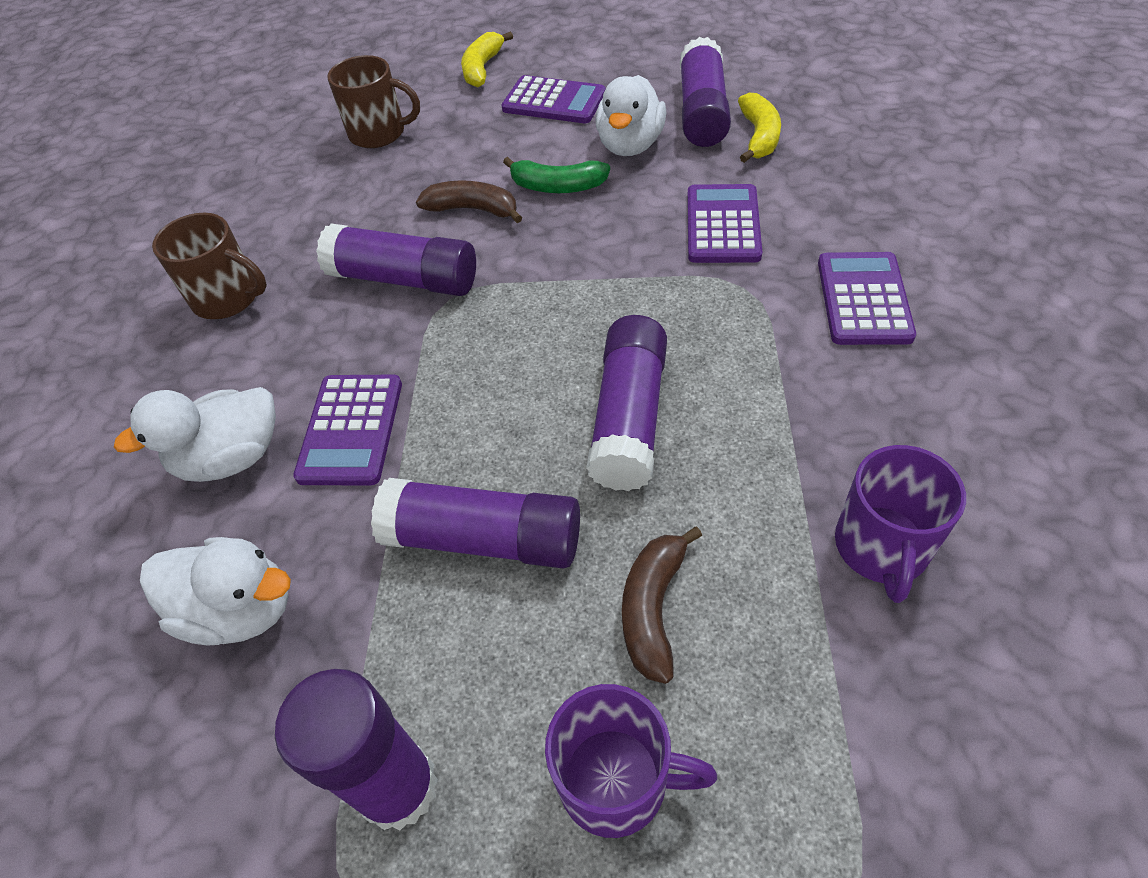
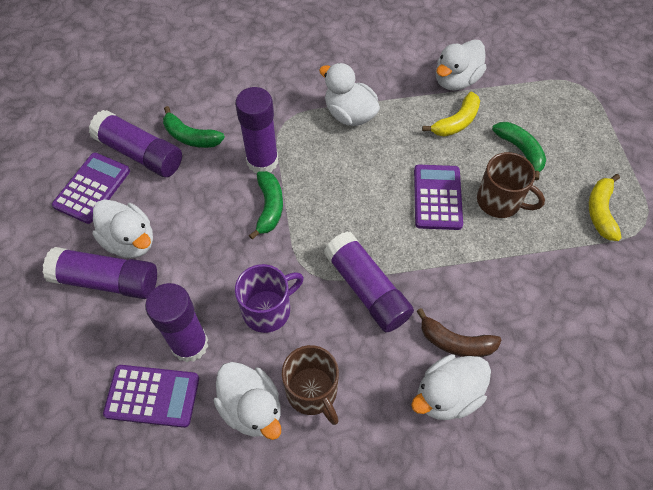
brown banana: [416,180,522,223] [622,526,702,684] = 2 -> [416,308,501,357] = 1
green banana: [503,157,610,193] = 1 -> [163,106,225,148] [249,171,283,239] [492,122,546,180] = 3
purple calculator: [293,375,402,485] [502,75,606,123] [687,184,762,263] [818,252,916,345] = 4 -> [52,153,130,224] [103,365,199,428] [414,164,463,230] = 3
purple mug: [545,684,717,838] [835,445,966,603] = 2 -> [235,264,304,333] = 1
white duck: [113,387,276,482] [140,537,291,646] [596,75,667,156] = 3 -> [93,199,153,258] [214,362,281,440] [319,63,380,126] [411,354,491,420] [436,39,487,91] = 5

